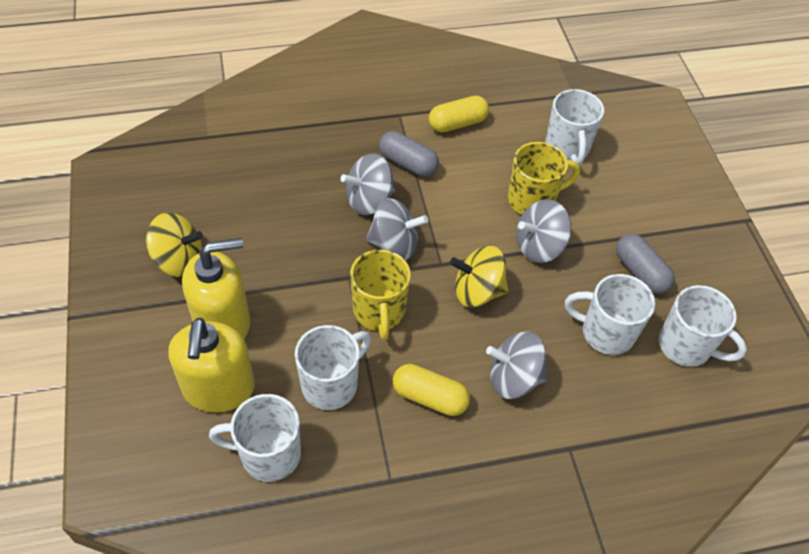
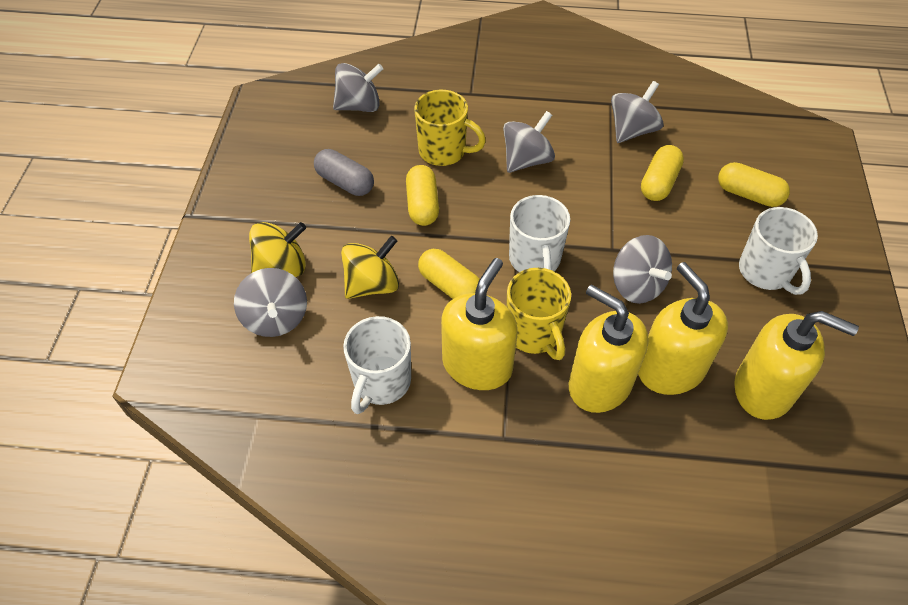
grey capsule: [379,131,439,177] [616,234,675,294] = 2 -> [314,149,374,196] = 1
grey spinning top: [341,154,395,215] [366,198,428,260] [486,331,547,399] [516,199,571,263] = 4 -> [234,268,307,337] [333,63,383,112] [503,111,555,173] [611,81,664,143] [613,235,672,304] = 5
white mug: [209,394,301,482] [295,325,371,410] [545,89,604,165] [565,274,655,355] [659,285,747,367] = 5 -> [343,316,411,414] [509,195,570,272] [739,207,818,295] = 3
yellow capsule: [393,364,470,416] [429,96,489,132] = 2 -> [406,165,439,226] [418,249,480,299] [641,145,684,201] [718,162,790,207] = 4
yellow soap dispenser: [168,318,255,413] [182,238,250,339] = 2 -> [441,258,518,390] [569,284,649,413] [638,262,728,395] [734,311,859,420] = 4

